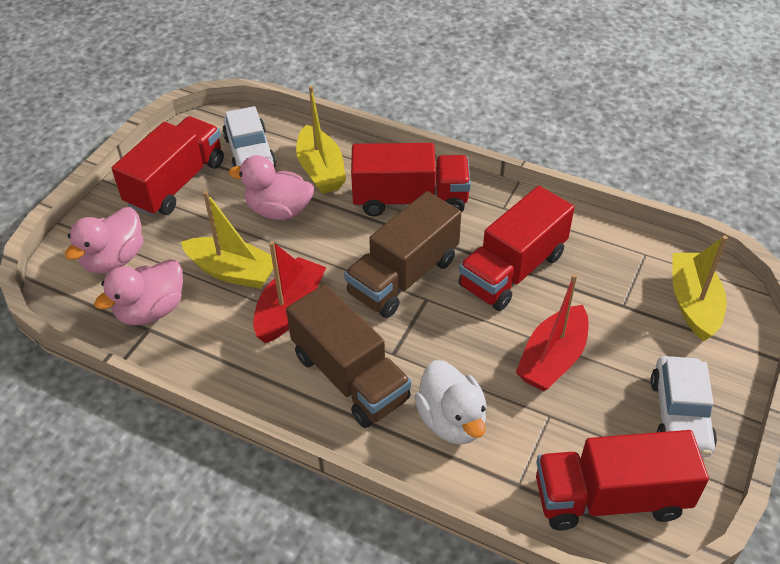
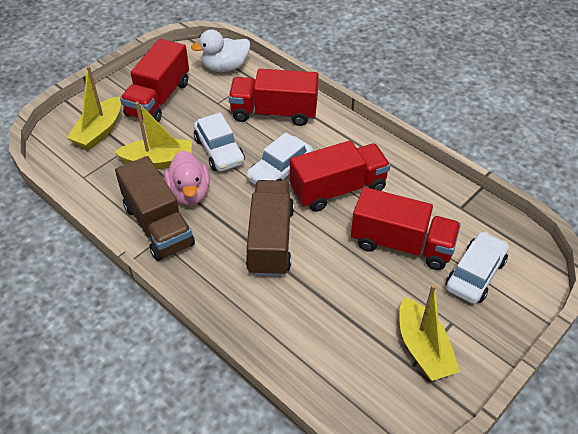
pink duck: [65,207,143,274] [94,259,183,325] [229,155,314,220] = 3 -> [164,150,210,205] = 1
red boat: [253,241,326,343] [516,274,588,391] = 2 -> none = 0
white car: [222,106,276,167] [651,356,717,457] = 2 -> [194,113,245,172] [246,132,313,184] [445,232,509,304] = 3

